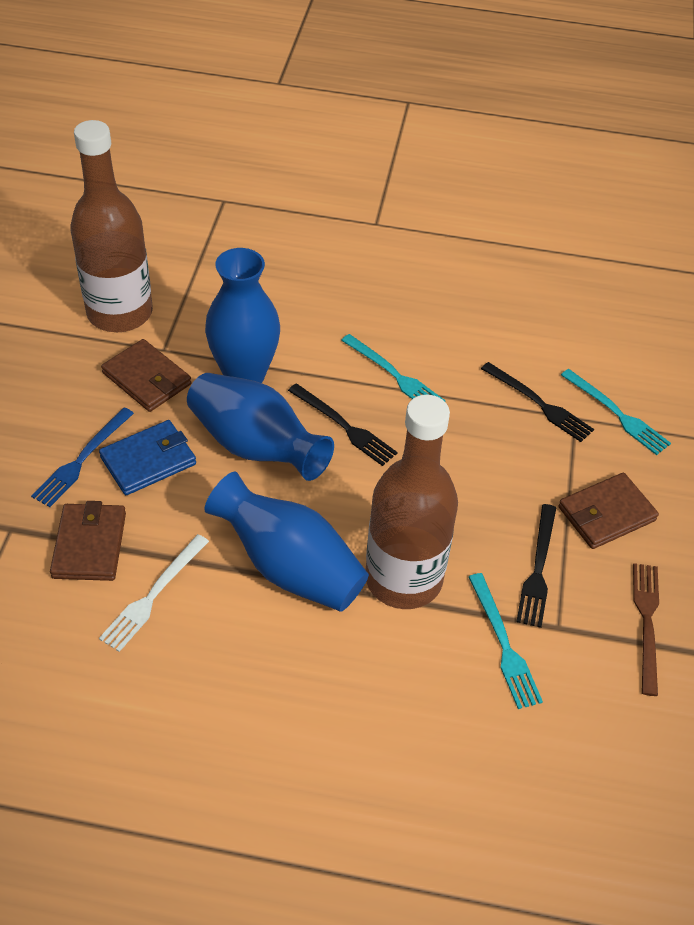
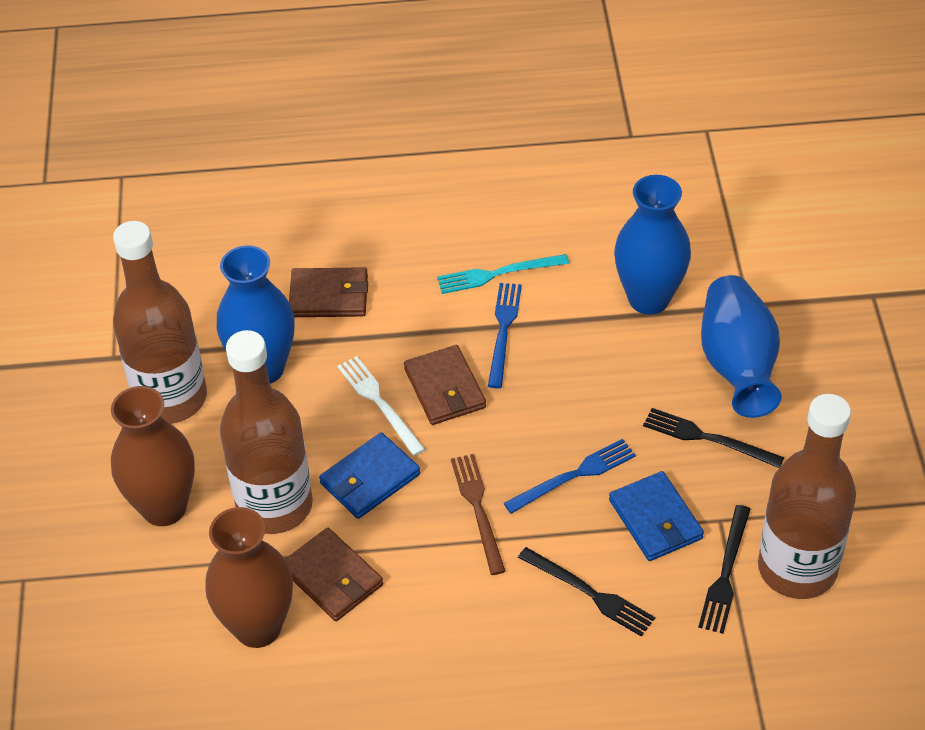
blue fork: [31,408,134,507] = 1 -> [488,283,522,388] [504,439,636,514] = 2
blue wallet: [99,420,196,495] = 1 -> [319,432,420,519] [609,471,704,561] = 2
brown bottle: [71,120,153,332] [366,395,458,609] = 2 -> [113,221,207,423] [220,330,313,534] [758,394,856,599] = 3
brown vase: none = 0 -> [111,386,195,526] [205,507,293,648] = 2
turquoise fork: [341,334,446,402] [469,573,543,709] [561,369,671,455] = 3 -> [437,254,569,294] = 1

